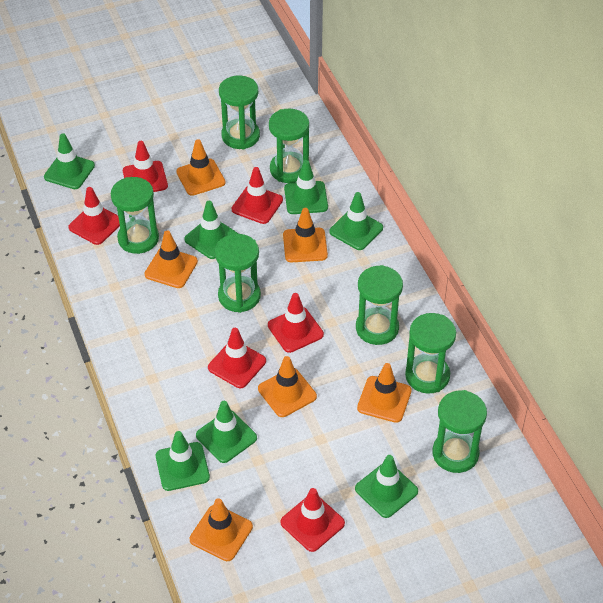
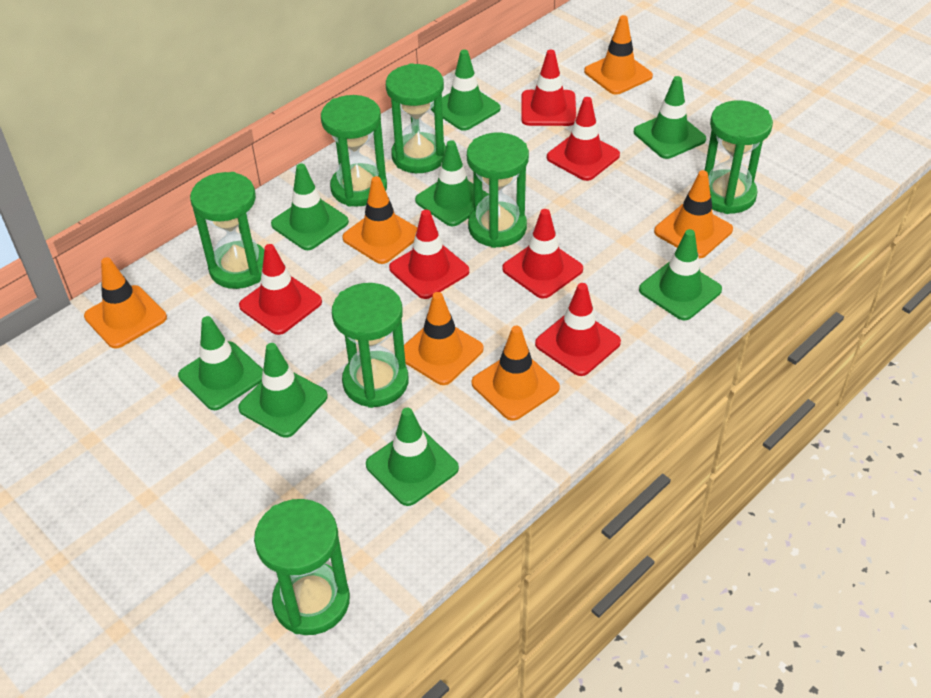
green traffic cone: [44,133,95,189] [156,431,210,491] [184,201,238,259] [196,401,257,463] [284,160,328,214] [329,192,383,250] [355,455,418,518] = 7 -> [178,316,263,410] [238,343,328,438] [271,163,349,250] [366,408,459,506] [415,140,489,226] [431,49,501,131] [634,76,706,159] [639,229,722,320] = 8

